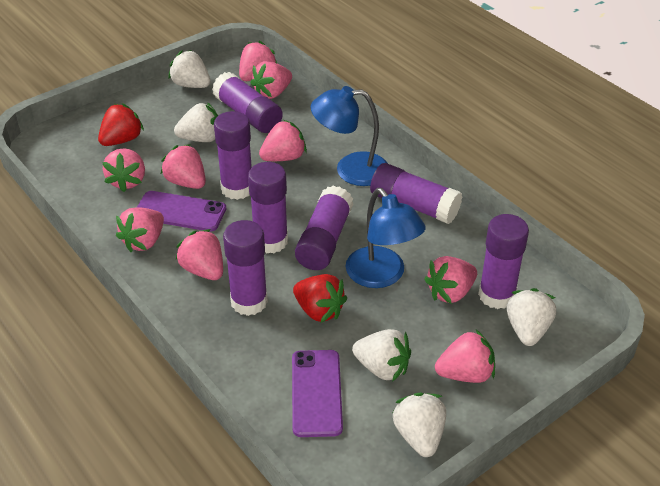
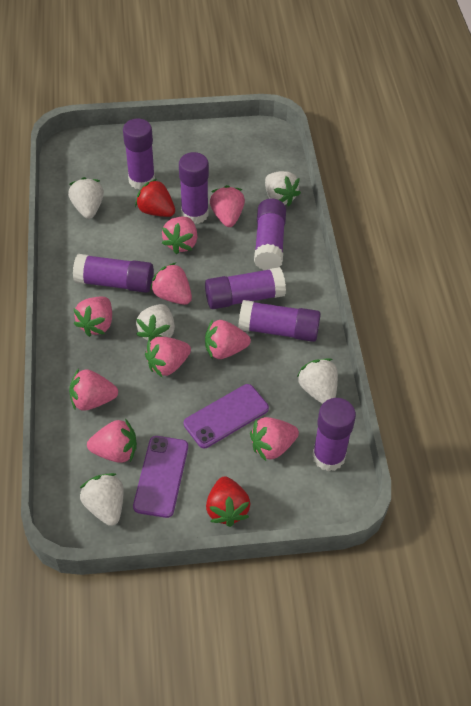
blue lamp: [311,86,388,186] [345,188,426,288] = 2 -> none = 0

